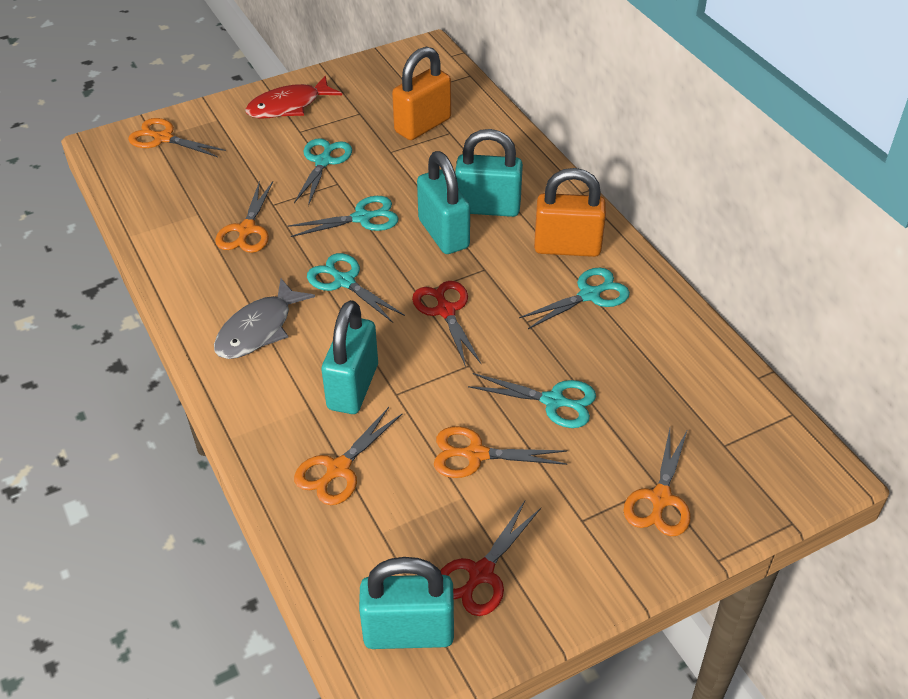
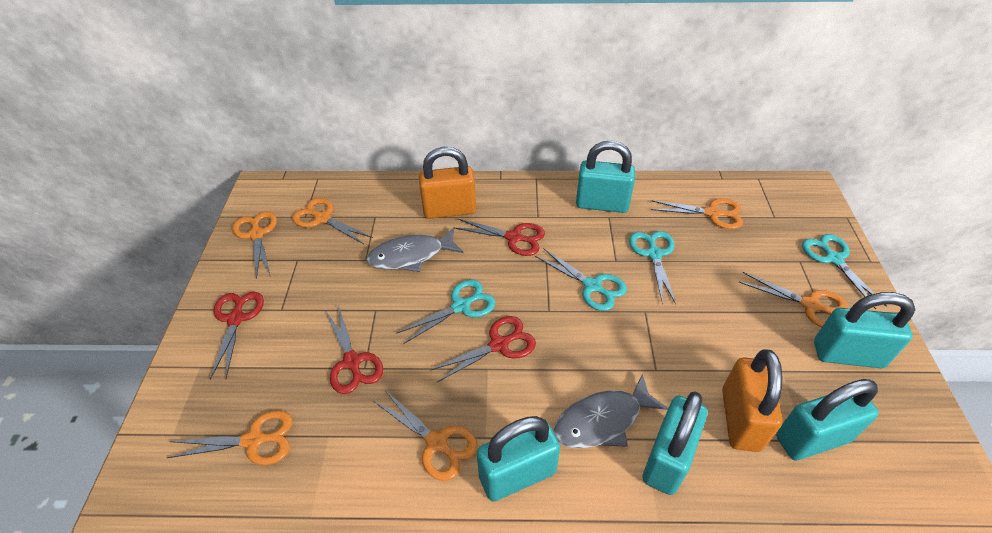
grey fish: [214,279,315,359] = 1 -> [366,228,463,272] [553,374,668,448] = 2
orange scissors: [128,118,226,157] [215,181,273,253] [294,407,402,505] [434,426,567,478] [623,429,690,536] = 5 -> [167,411,293,465] [233,211,277,279] [292,198,373,244] [375,390,478,481] [651,198,743,229] [739,272,848,328] = 6
red fish: [245,76,342,119] = 1 -> none = 0
red scissors: [412,281,482,367] [440,501,541,616] = 2 -> [210,292,264,380] [325,305,383,394] [430,316,536,382] [453,218,545,256] = 4
turquoise padlock: [322,300,378,414] [359,557,454,649] [417,151,470,254] [455,129,523,217] = 4 -> [477,416,560,502] [576,141,635,213] [643,392,707,495] [776,379,879,460] [814,292,915,368] = 5
turquoise scissors: [288,196,399,237] [294,138,352,206] [307,253,405,323] [468,373,596,428] [519,268,630,329] = 5 -> [396,279,496,344] [535,248,627,311] [629,231,676,305] [802,234,887,309] = 4

